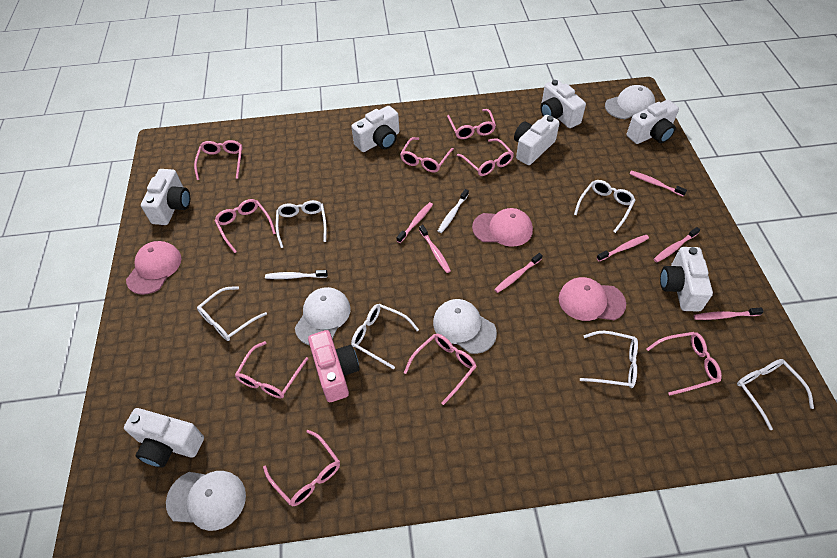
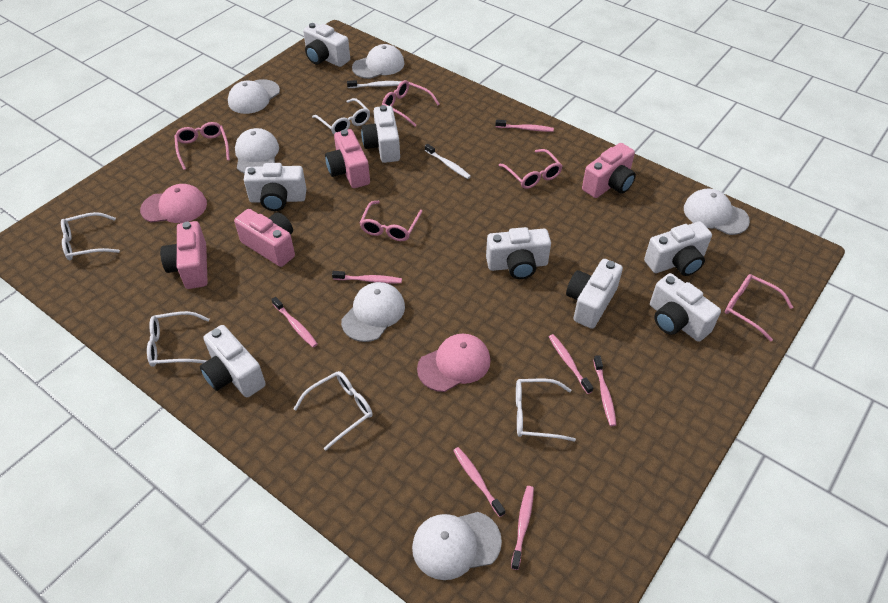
pink camera: [308,330,359,402] = 1 -> [160,221,208,289] [234,209,295,267] [325,129,370,188] [582,143,636,198] = 4
pink cap: [126,241,182,295] [472,208,533,247] [559,277,626,321] = 3 -> [140,184,207,223] [417,334,491,392] = 2
pink glasses: [194,140,242,180] [214,199,276,253] [235,341,308,398] [263,430,340,506] [400,137,454,172] [404,334,477,405] [447,109,496,139] [457,138,514,176] [646,332,722,396] = 9 -> [174,122,230,170] [360,201,423,241] [382,80,440,127] [499,149,562,189] [725,274,793,341] = 5
white camera: [124,408,204,468] [141,169,190,225] [351,106,399,152] [514,115,560,165] [540,79,586,128] [627,100,679,144] [660,247,713,312] = 7 -> [200,325,266,397] [244,163,307,211] [303,23,350,67] [361,105,400,163] [486,227,551,279] [566,259,623,329] [644,221,712,276] [650,273,721,342] = 8
white cap: [166,471,246,531] [295,287,351,345] [433,299,497,354] [605,85,655,119] = 4 -> [228,79,280,114] [235,128,279,174] [341,282,405,342] [352,44,405,79] [412,512,502,580] [684,189,750,235] = 6
white glasses: [197,286,267,341] [276,200,327,248] [351,304,419,369] [574,180,635,233] [580,331,638,388] [737,359,814,430] = 6 -> [61,212,120,260] [147,311,209,367] [293,371,373,451] [312,98,370,134] [516,379,576,442] = 5

